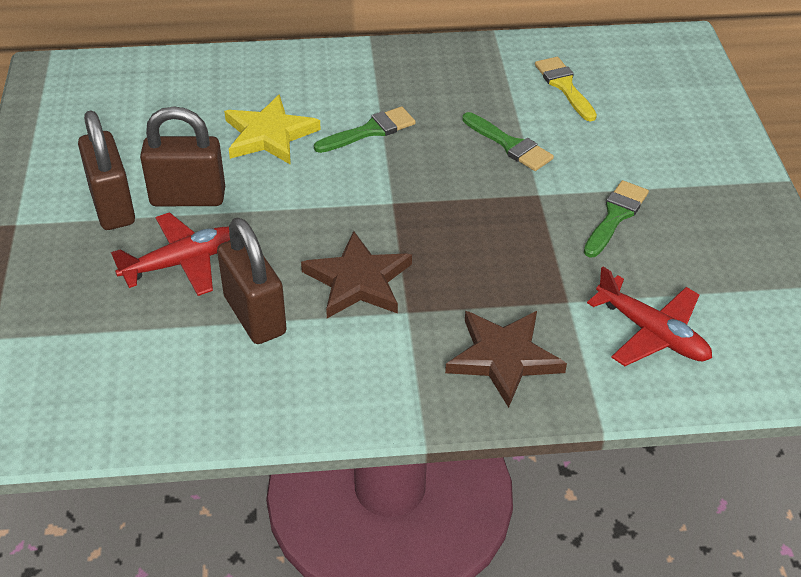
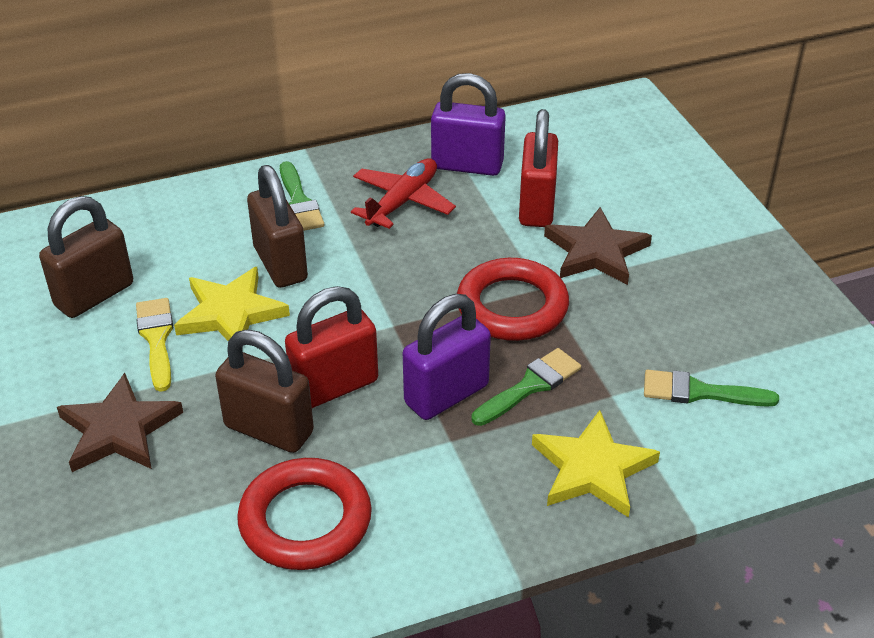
purple padlock: none = 0 -> [403,294,491,420] [431,73,506,176] = 2
red padlock: none = 0 -> [285,286,378,408] [519,109,558,227] = 2
red plane: [111,212,230,296] [587,267,712,366] = 2 -> [351,158,456,229] = 1
red ring: none = 0 -> [237,458,372,570] [457,258,569,341] = 2
yellow star: [224,94,321,165] = 1 -> [174,267,290,341] [532,410,660,518] = 2

